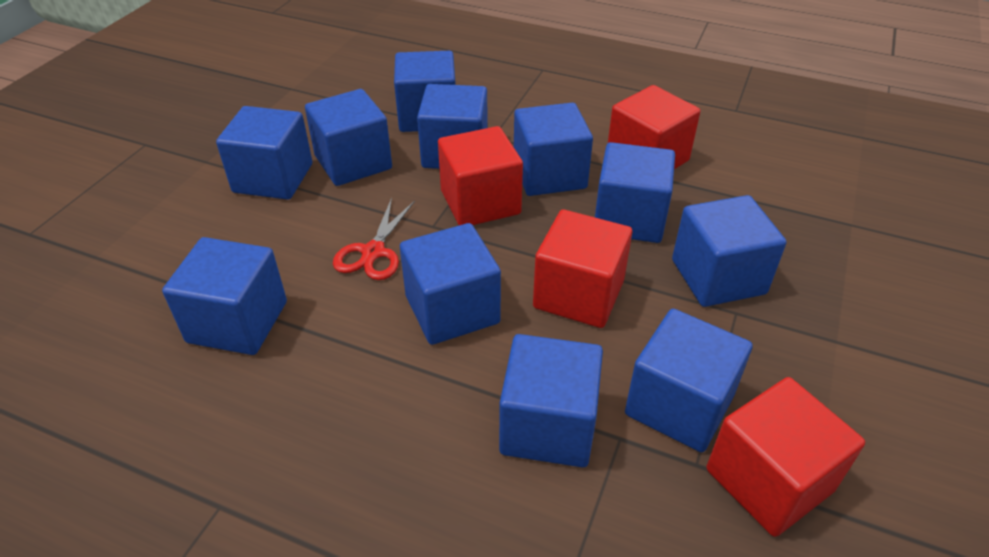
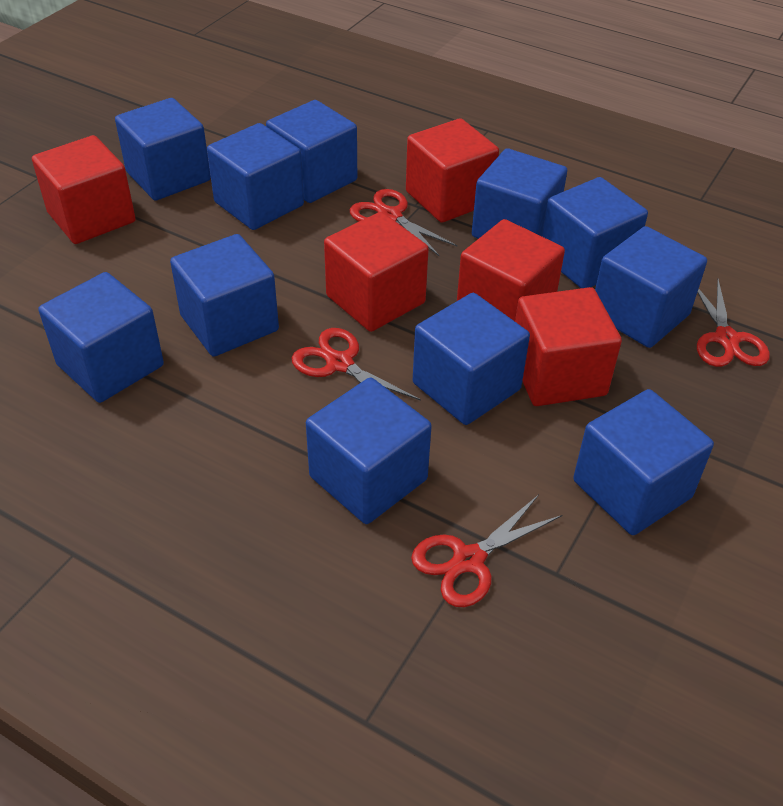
red cube: [438,126,523,225] [533,210,632,328] [608,85,700,169] [707,377,865,537] = 4 -> [32,135,136,244] [324,212,429,332] [406,118,499,223] [457,219,565,321] [515,287,622,406] = 5
red scissors: [333,198,415,280] = 1 -> [292,328,421,401] [350,189,458,256] [411,495,562,607] [697,279,770,367] = 4

